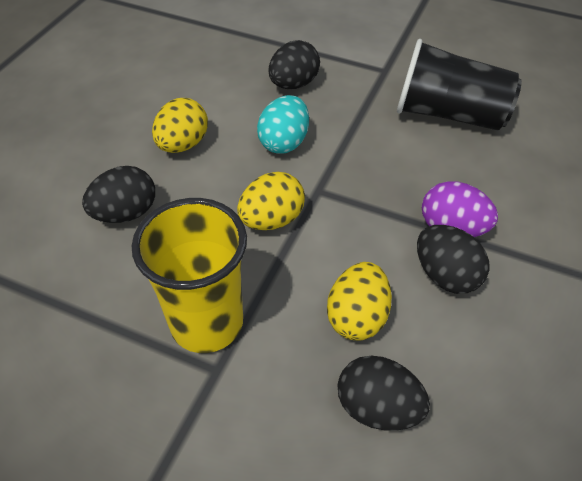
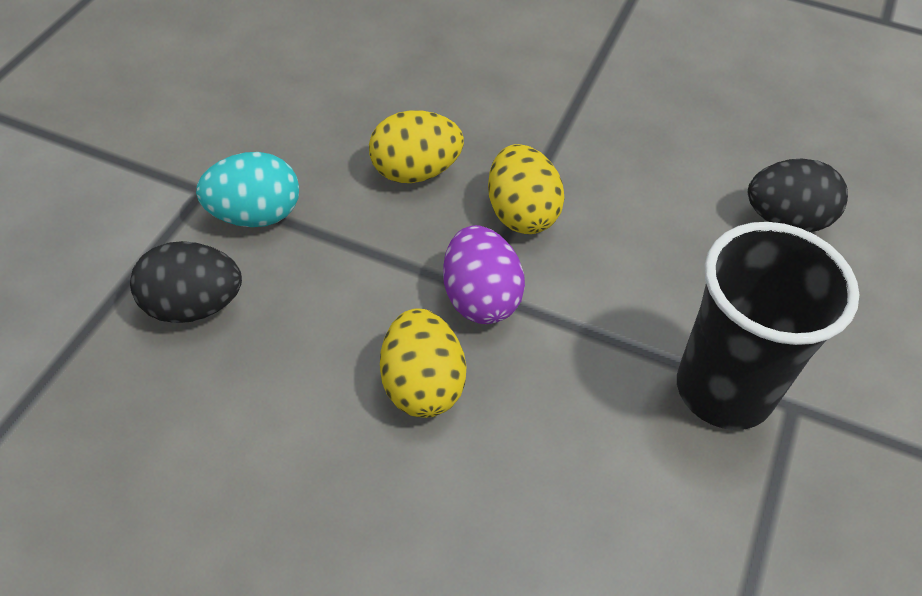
black egg: [82,166,155,223] [269,40,320,89] [338,356,430,431] [417,225,489,294] = 4 -> [130,241,242,323] [748,159,848,232] = 2
yellow cup: [132,198,247,353] = 1 -> none = 0

